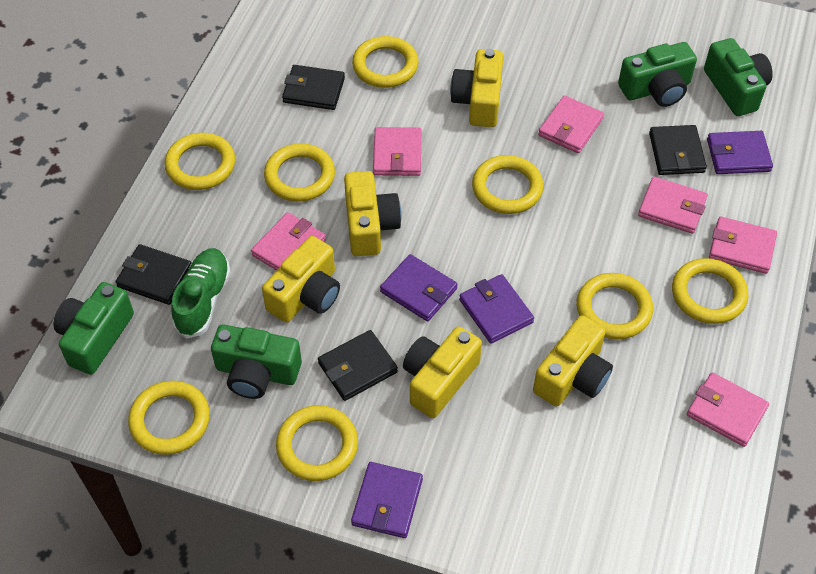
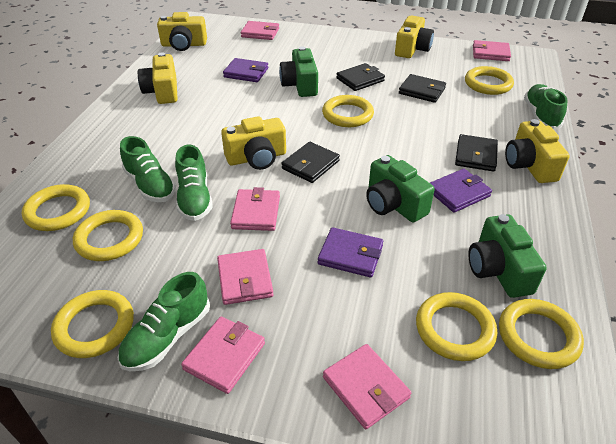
green camera: [54,282,134,374] [211,324,302,399] [618,42,697,107] [704,38,773,116] = 4 -> [279,46,318,97] [366,155,435,222] [468,214,547,298] = 3
green shoe: [171,248,231,339] = 1 -> [118,272,210,371] [120,136,176,202] [175,145,213,221] [524,84,568,130] = 4
purple wallet: [351,462,423,538] [380,254,458,321] [459,274,534,344] [707,131,773,174] = 4 -> [223,58,268,82] [318,227,383,278] [430,169,492,213] = 3
yellow ring: [128,381,210,455] [165,133,235,190] [264,143,335,202] [276,405,358,481] [352,36,419,88] [472,155,544,214] [577,273,653,339] [672,258,748,324] = 8 -> [22,184,90,231] [51,290,134,358] [73,210,143,261] [322,95,374,127] [416,292,497,361] [465,66,514,95] [499,299,584,369] = 7

